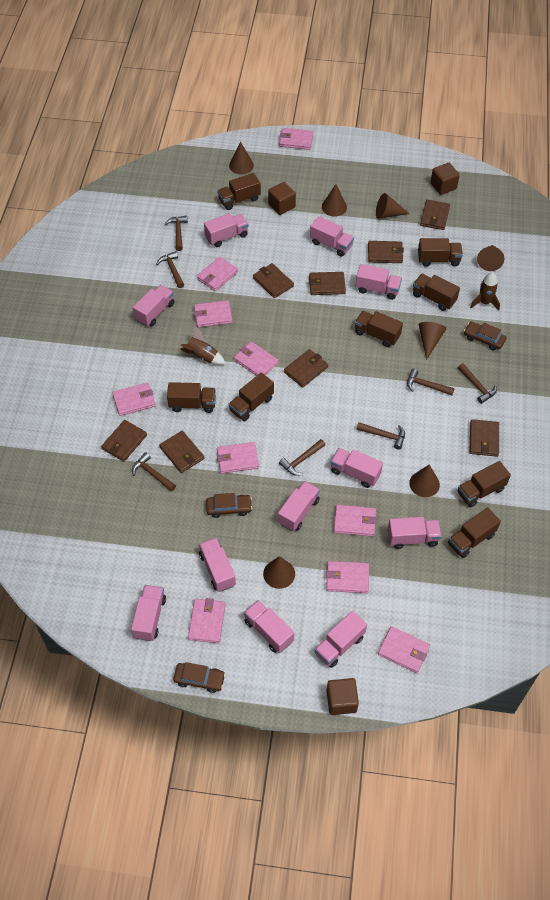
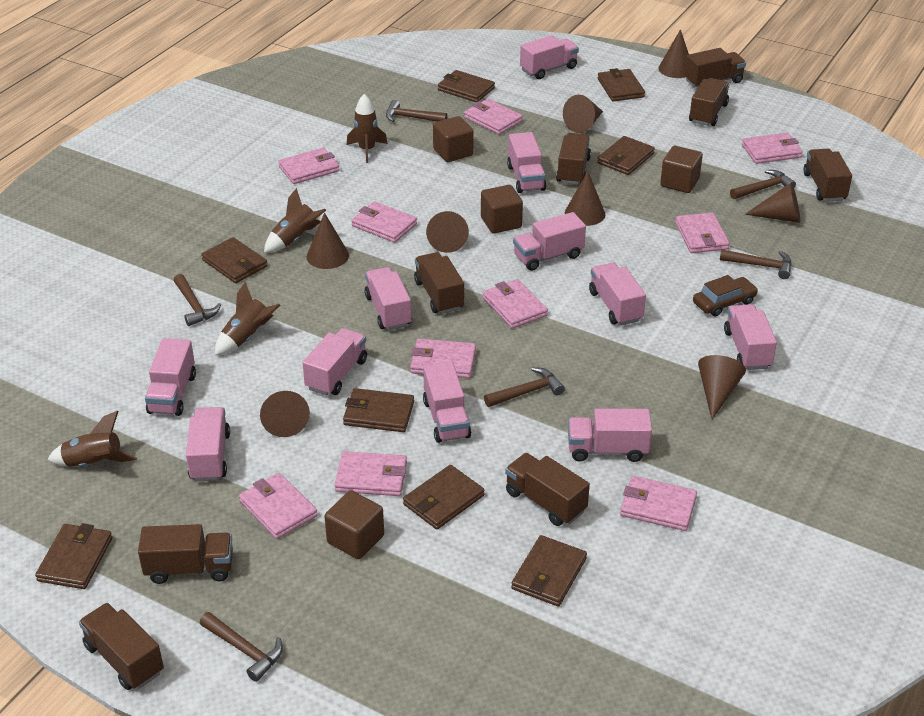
brown car: [173,662,226,693] [206,493,252,518] [464,322,506,350] = 3 -> [693,275,758,317] = 1
brown cone: [229,142,254,174] [263,556,295,589] [322,184,347,217] [376,193,410,219] [409,464,440,497] [419,322,447,360] [477,245,504,271] = 7 -> [260,391,310,437] [307,212,349,269] [426,211,469,253] [563,95,603,133] [565,171,605,226] [658,29,689,78] [698,355,746,419] [745,183,800,223] = 8
brown cube: [268,182,296,215] [327,678,359,715] [430,163,460,195] = 3 -> [324,490,384,559] [433,116,474,162] [481,185,523,233] [660,146,703,193] = 4
brown hammer: [132,452,176,491] [157,251,184,288] [165,216,188,251] [279,439,325,476] [356,422,405,450] [407,369,455,396] [458,363,497,404] = 7 -> [174,274,221,326] [200,612,283,682] [386,100,447,122] [484,367,565,407] [720,249,792,279] [730,170,796,199] = 6
brown rocket: [180,325,225,365] [470,272,500,310] = 2 -> [47,411,137,467] [215,282,280,355] [264,188,326,253] [347,94,388,163] = 4

